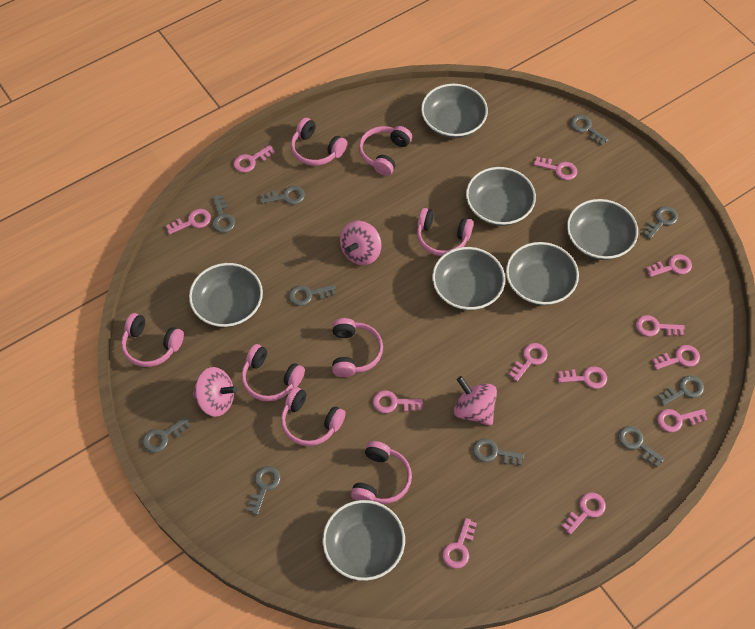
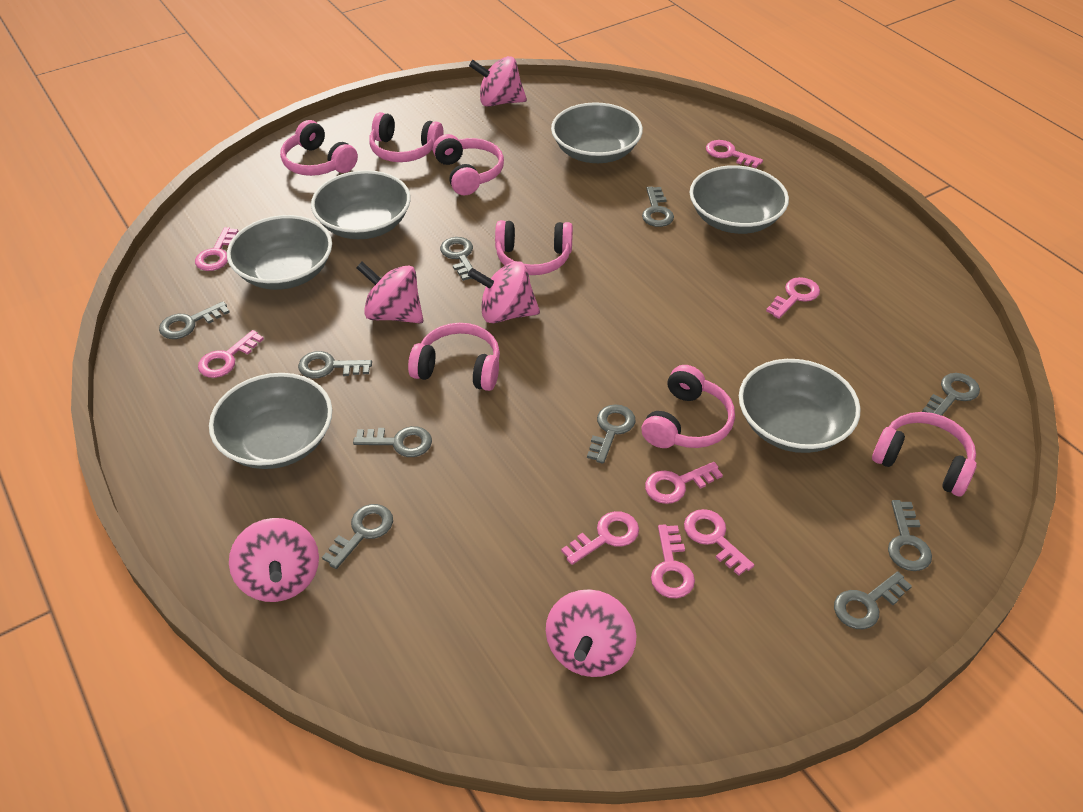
grey bowl: [189,263,263,327] [322,500,405,581] [421,84,488,138] [432,247,505,310] [466,167,536,226] [506,242,579,305] [567,199,638,260] = 7 -> [209,373,332,469] [227,215,332,290] [311,170,411,239] [551,102,643,163] [690,165,789,234] [739,359,861,453] = 6
pink headphones: [121,313,184,367] [241,344,305,401] [281,387,346,446] [291,118,347,166] [332,318,383,377] [351,441,412,504] [359,126,412,176] [417,208,473,256] = 8 -> [280,120,358,176] [369,112,444,162] [408,323,500,391] [433,134,504,196] [495,220,573,275] [642,365,735,448] [872,412,977,496] = 7
pink key: [166,209,211,235] [233,145,275,173] [373,390,423,413] [442,518,477,569] [508,343,548,382] [533,157,577,180] [558,366,607,389] [562,492,606,535] [636,315,685,337] [646,254,692,277] [652,345,700,370] [657,409,708,432] = 12 -> [195,227,238,271] [198,330,264,378] [561,511,639,565] [645,462,723,504] [651,524,695,598] [684,509,754,576] [706,140,763,168] [766,277,820,319] = 8
pink spinning top: [193,367,238,417] [340,221,381,265] [454,376,497,426] = 3 -> [229,518,319,602] [356,262,423,323] [468,261,540,323] [469,56,527,107] [546,589,636,677] = 5

